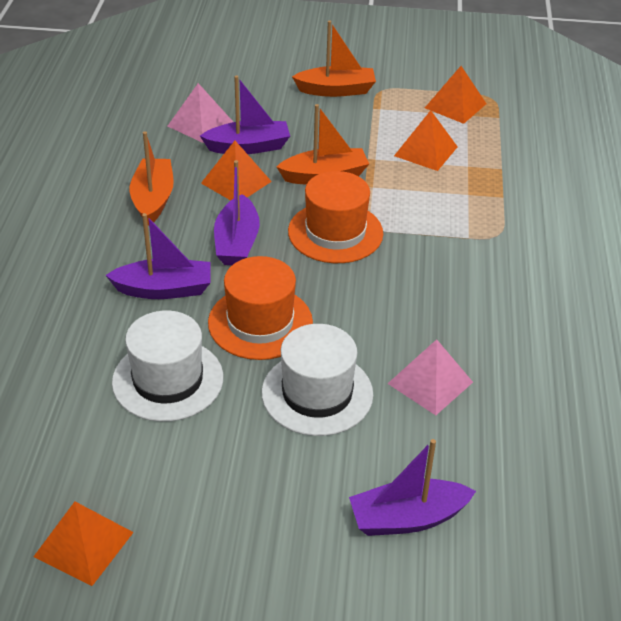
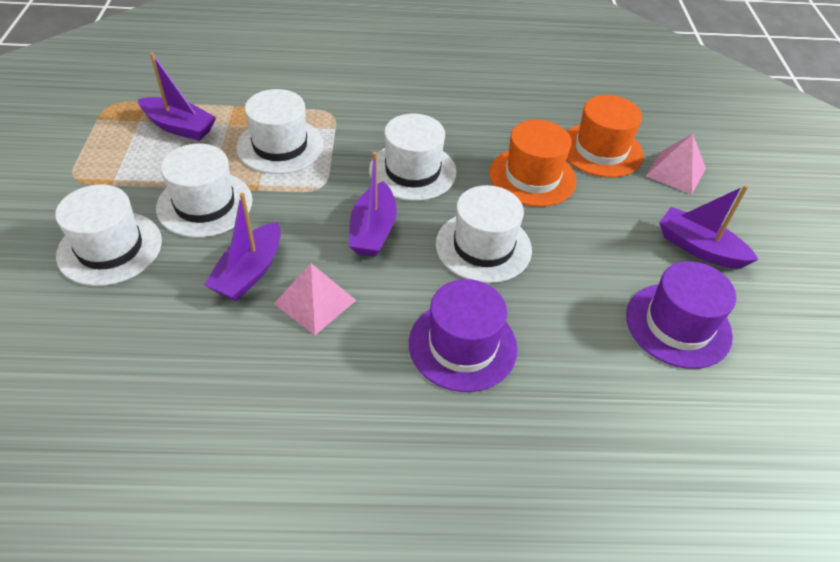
orange boat: [130,131,174,226] [277,104,369,185] [292,21,376,97] = 3 -> none = 0
orange pyramid: [33,502,134,586] [201,141,272,200] [394,110,458,171] [425,66,487,124] = 4 -> none = 0
purple hat: none = 0 -> [409,279,518,392] [626,261,736,369] = 2
white hat: [112,310,223,422] [262,324,373,436] = 2 -> [55,185,162,286] [156,144,252,238] [236,89,323,174] [369,114,457,201] [436,185,532,283] = 5

